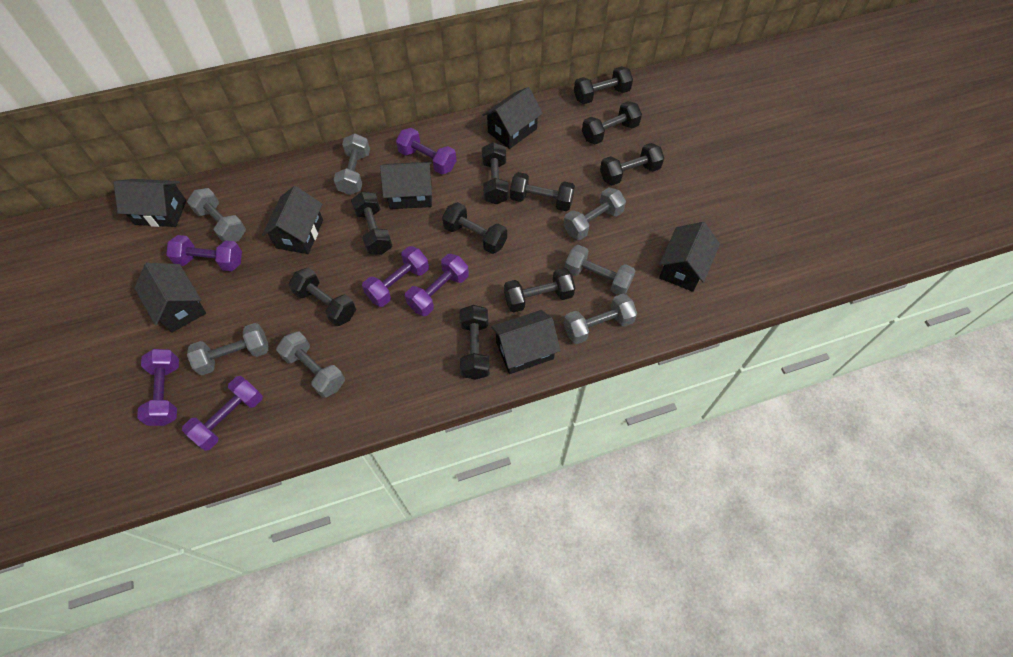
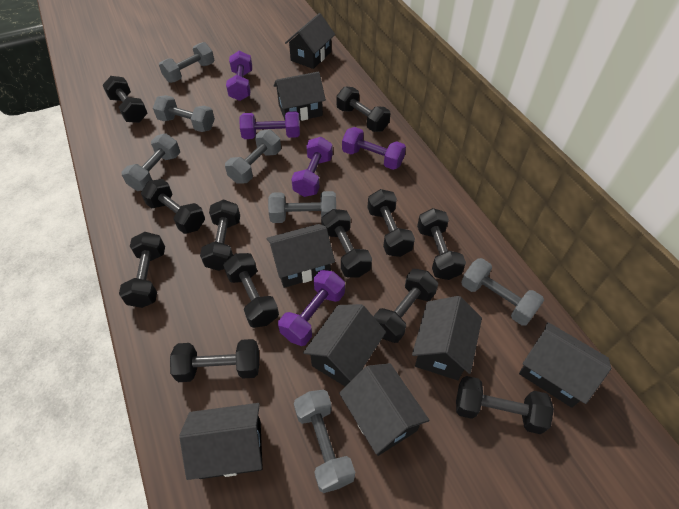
black dumbbell: [289,267,356,326] [351,192,392,255] [442,202,507,254] [460,305,490,380] [482,142,509,205] [504,268,575,312] [510,172,575,211] [574,66,633,104] [582,101,642,144] [600,143,664,185] = 10 -> [103,76,148,123] [119,232,165,308] [141,179,205,234] [170,339,259,382] [200,199,240,271] [223,253,279,328] [321,209,372,278] [337,86,390,132] [367,189,415,257] [373,269,438,343] [417,208,466,280] [456,376,554,434] = 12
black house: [113,179,186,227] [135,263,206,333] [262,186,323,254] [380,162,432,209] [483,87,543,149] [491,310,561,374] [659,222,720,292] = 7 -> [179,403,263,480] [266,224,335,288] [273,71,326,121] [285,13,335,69] [303,304,386,386] [339,363,430,456] [412,296,482,380] [519,322,611,408] = 8
purple dumbbell: [137,349,179,426] [166,235,242,271] [182,376,263,451] [362,246,429,307] [396,128,457,175] [405,254,469,316] = 6 -> [226,51,252,101] [239,111,300,139] [278,270,345,346] [291,137,333,197] [342,127,406,170] = 5

